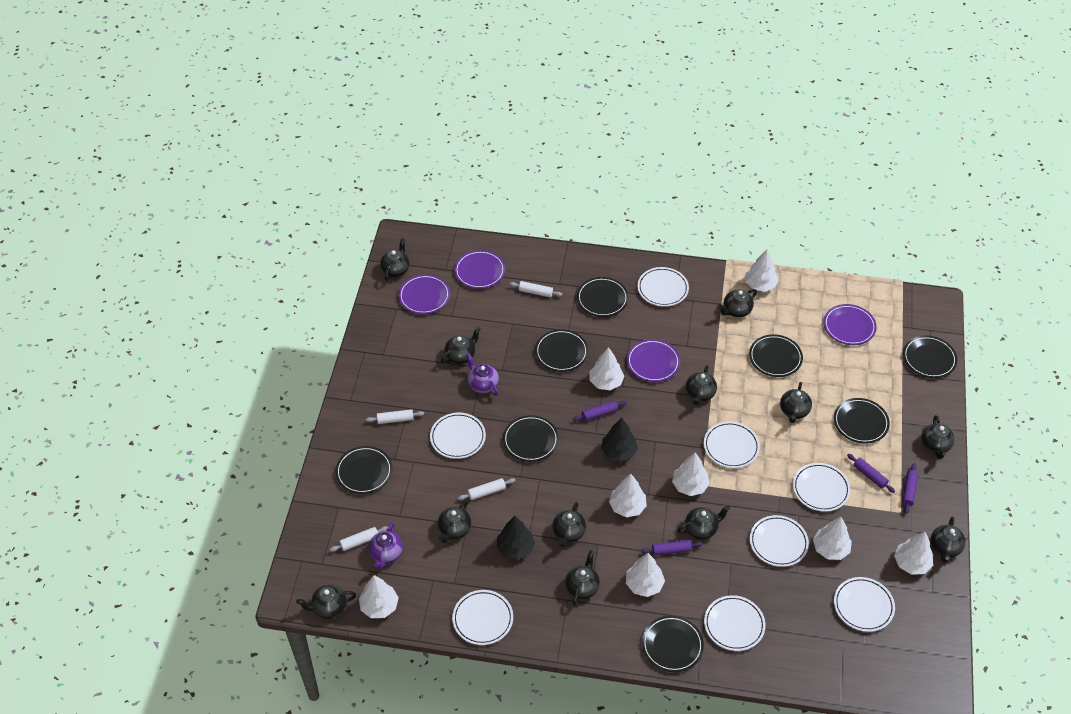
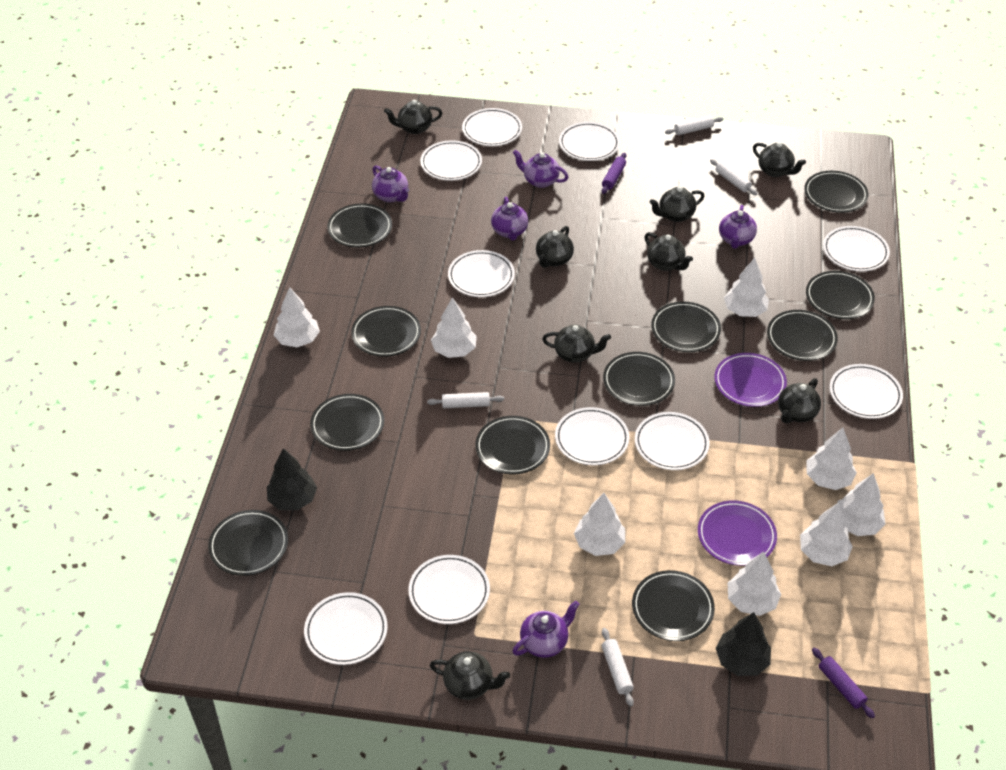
black plate: [336,446,392,494] [503,415,559,462] [535,329,588,372] [577,277,628,317] [642,616,704,672] [749,334,803,377] [834,398,890,444] [903,335,957,378] = 8 -> [208,510,288,576] [310,394,384,451] [327,203,392,248] [351,306,421,357] [475,416,550,474] [603,352,675,406] [632,570,715,641] [651,302,721,352] [767,310,838,361] [804,171,868,213] [806,271,875,319] = 11
black teapot: [296,585,356,619] [380,238,409,281] [438,500,471,543] [441,327,480,364] [552,502,586,547] [565,550,600,606] [678,505,730,540] [686,365,717,405] [719,289,757,317] [780,382,812,423] [921,415,954,459] [930,517,965,563] = 12 -> [384,100,442,134] [430,651,510,700] [536,226,574,268] [542,325,611,363] [645,232,693,271] [649,186,705,222] [753,142,806,177] [778,378,821,423] = 8
purple plate: [399,274,450,314] [454,250,505,289] [627,339,680,382] [824,304,877,345] = 4 -> [698,500,777,566] [714,353,787,407] = 2
purple rolling pin: [573,401,627,421] [641,540,703,556] [847,454,895,493] [902,463,918,514] = 4 -> [602,153,626,194] [812,647,875,718] = 2
purple teapot: [369,522,403,569] [466,353,499,395] = 2 -> [372,165,409,202] [491,197,528,241] [513,150,568,188] [513,601,579,658] [719,205,757,249] = 5
white plate: [430,413,486,459] [452,590,513,645] [637,267,689,307] [704,421,760,468] [704,595,766,651] [750,515,809,567] [793,463,851,512] [834,577,895,632] = 8 -> [304,592,388,665] [408,555,490,624] [420,140,482,181] [448,250,515,297] [462,108,522,146] [555,407,629,465] [559,122,620,161] [635,412,710,470] [823,226,890,271] [829,364,903,419] = 10

